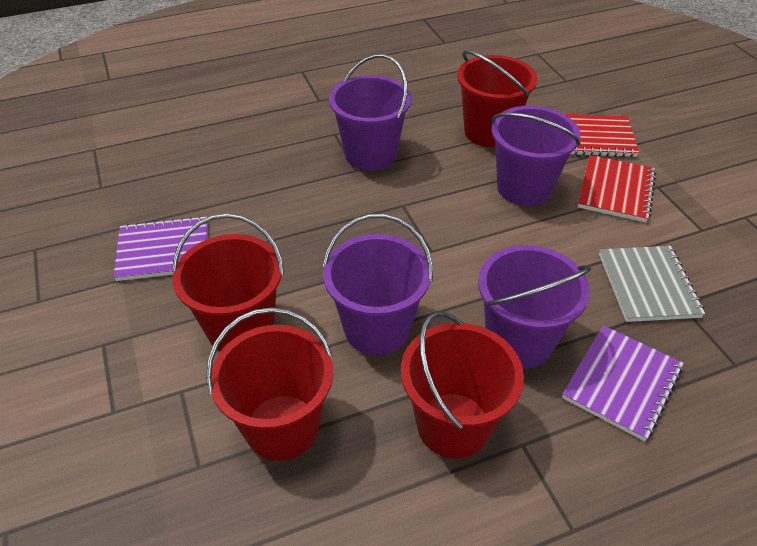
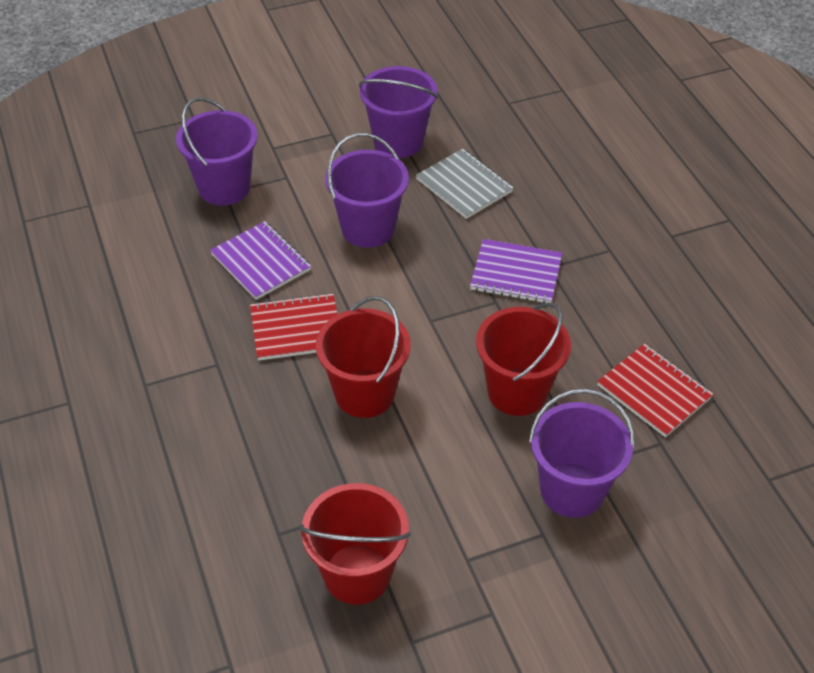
red bucket: [172,213,284,352] [206,307,333,461] [401,312,524,459] [457,50,537,147] = 4 -> [300,483,411,605] [316,296,411,418] [476,302,571,416] = 3

